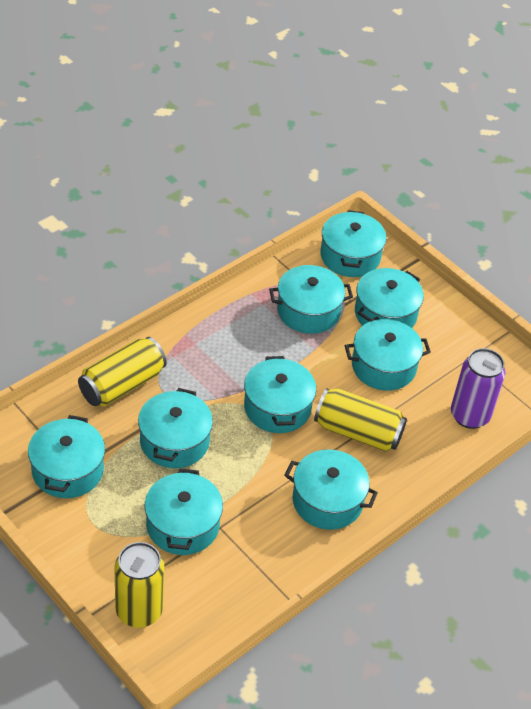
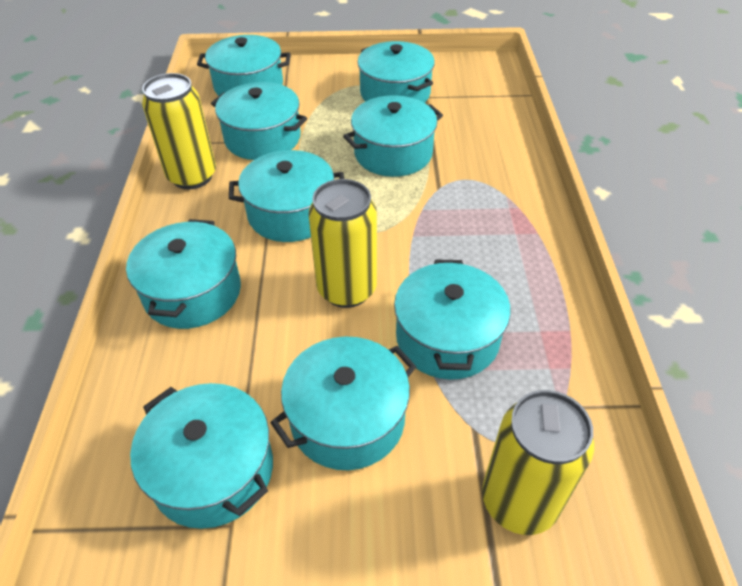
purple can: [451,348,506,429] = 1 -> none = 0

